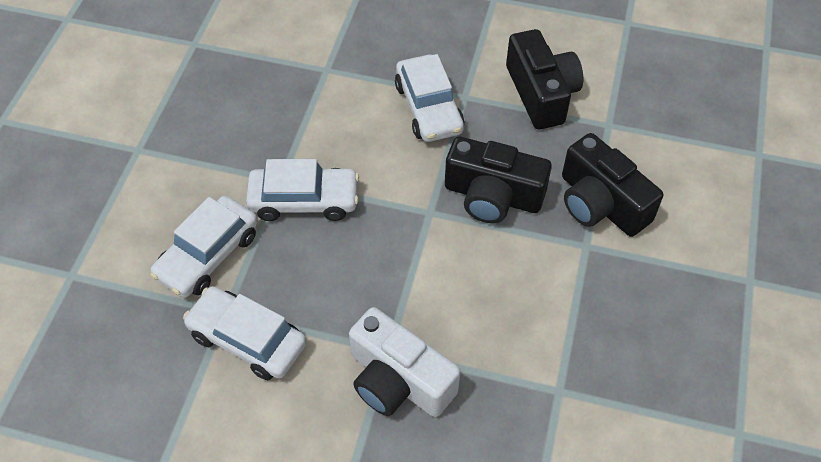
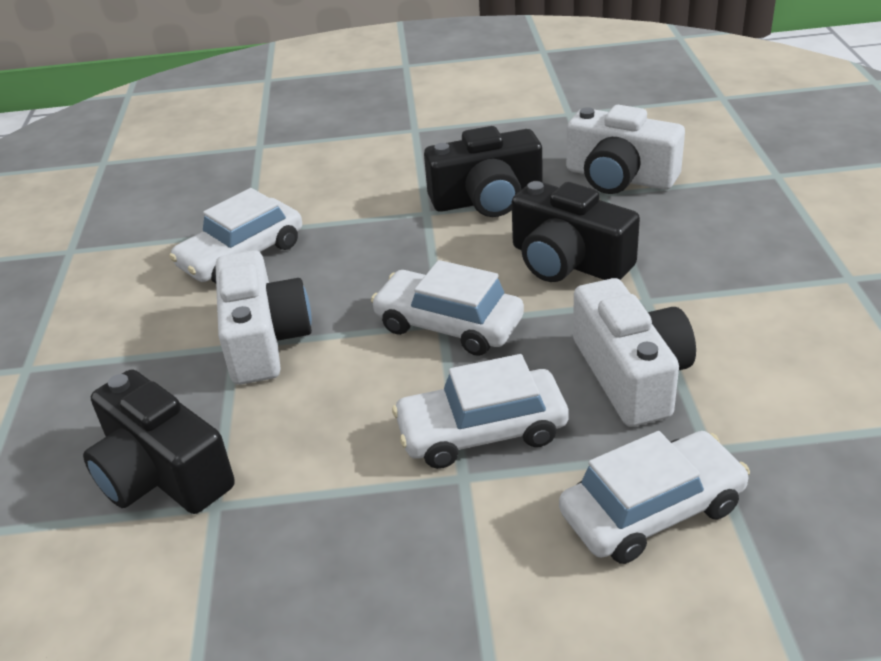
white camera: [349,307,461,417] = 1 -> [215,250,312,385] [566,105,685,194] [573,278,696,427] = 3

